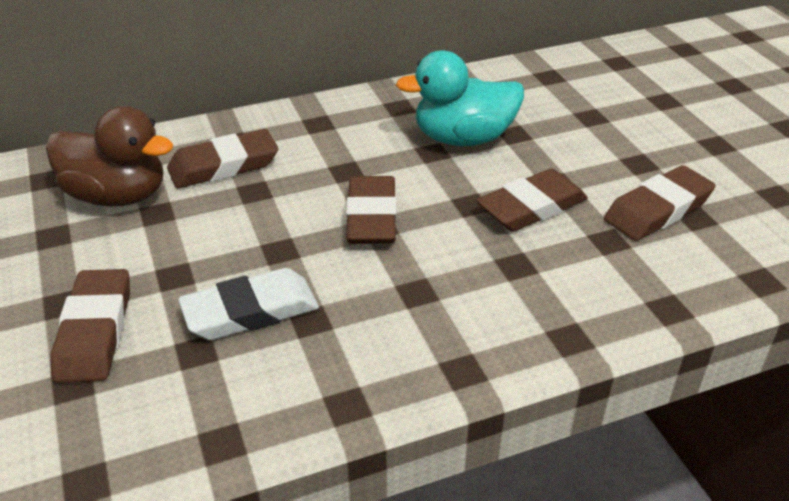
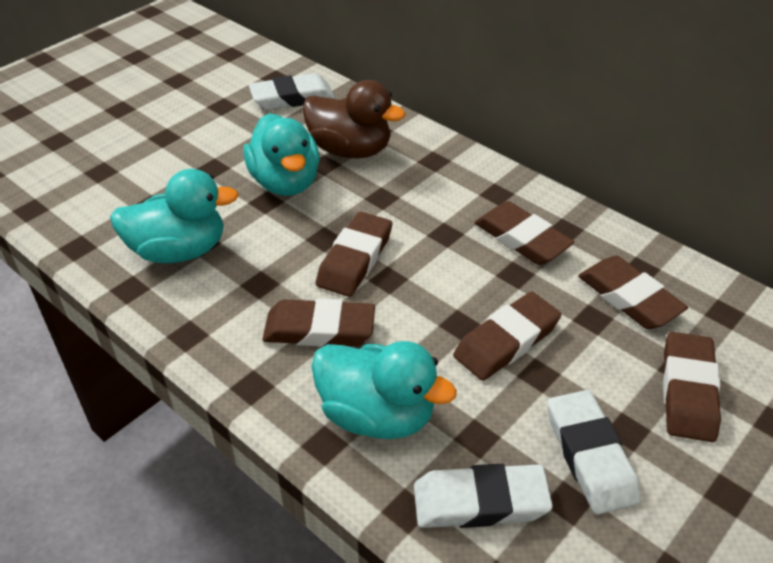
brown eraser: [50,269,130,383] [167,129,278,188] [346,176,396,244] [476,169,588,232] [604,165,716,241] = 5 -> [262,298,375,347] [316,212,392,297] [453,292,561,381] [474,201,574,265] [578,256,688,329] [663,332,721,442] = 6
turquoise duck: [396,51,524,146] = 1 -> [110,169,239,263] [243,113,320,196] [311,341,457,439] = 3
white eraser: [178,268,319,340] = 1 -> [249,73,335,110] [414,464,553,528] [547,390,641,515] = 3

